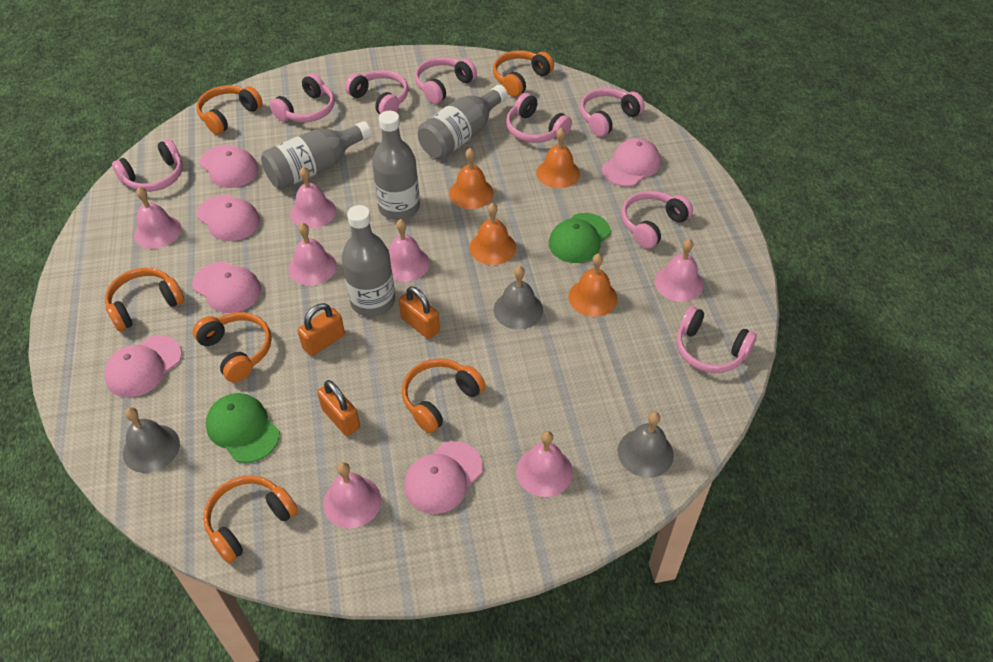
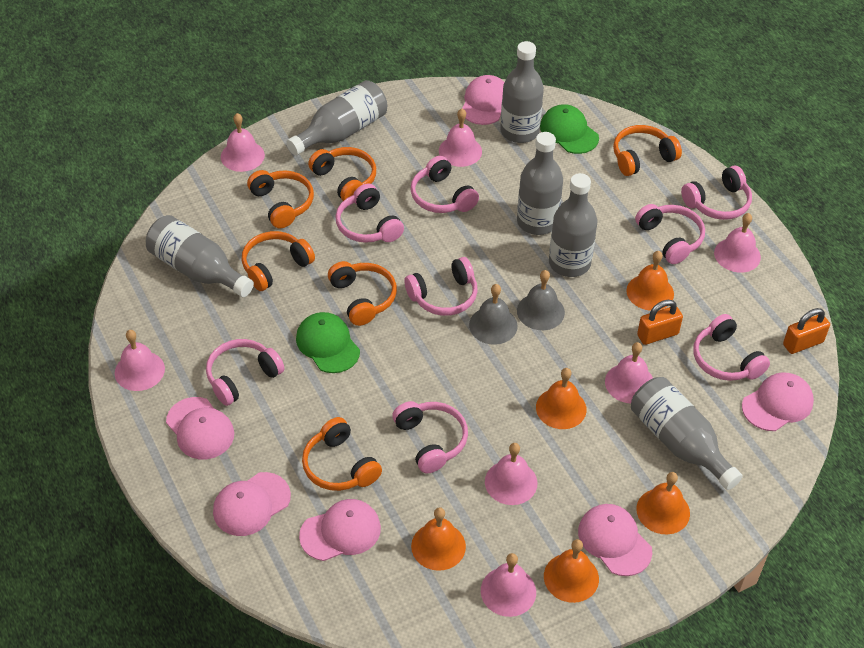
grey bell: [123,407,180,473] [494,266,543,329] [618,412,674,478] = 3 -> [469,284,518,345] [517,270,565,330] = 2
grey bottle: [261,121,372,189] [342,205,395,317] [372,111,420,220] [418,85,508,159] = 4 -> [146,215,254,297] [286,80,387,156] [500,41,544,143] [517,132,563,235] [549,173,597,277] [631,377,743,490] = 6
orange bell: [449,148,494,209] [469,203,516,265] [536,128,580,188] [568,253,618,317] = 4 -> [411,507,466,571] [536,368,587,429] [544,539,599,603] [626,251,674,311] [636,472,690,535] = 5
orange padlock: [298,303,345,356] [317,380,360,436] [399,286,440,339] = 3 -> [637,300,683,345] [783,308,830,354] = 2

